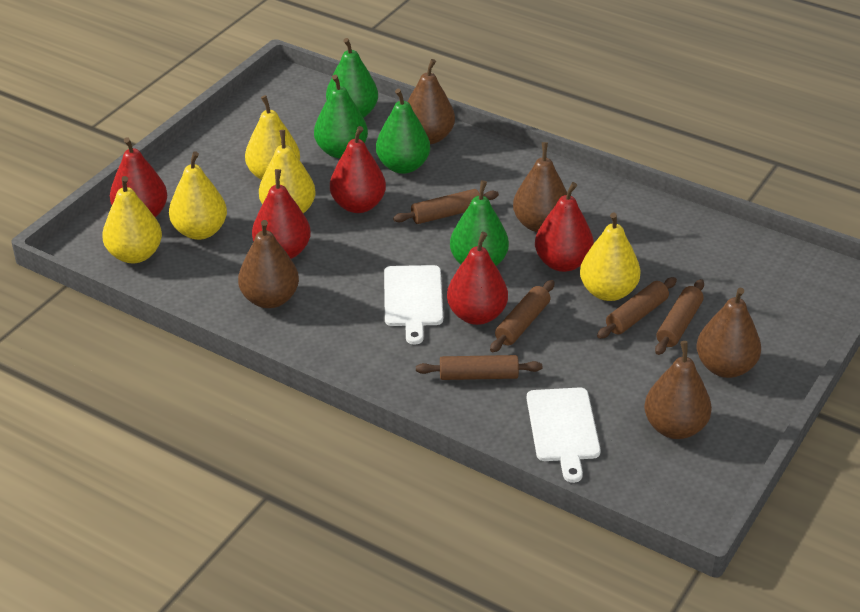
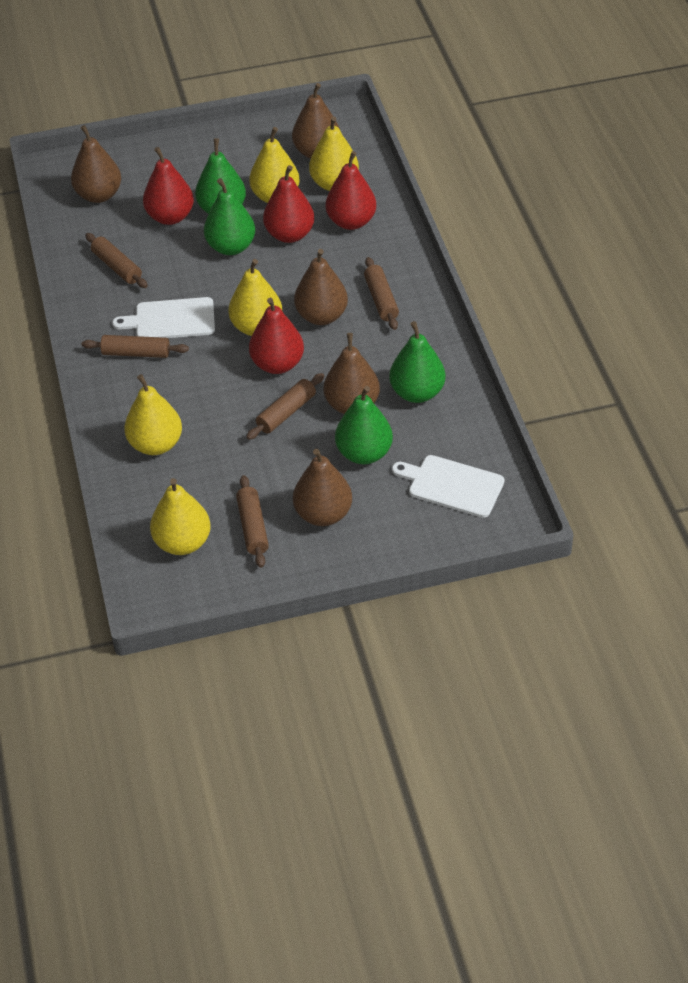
red pear: [110,137,167,217] [252,169,311,259] [330,126,386,213] [447,232,508,325] [535,182,594,272] = 5 -> [143,147,194,225] [249,298,304,374] [263,165,315,243] [326,151,376,230] = 4

